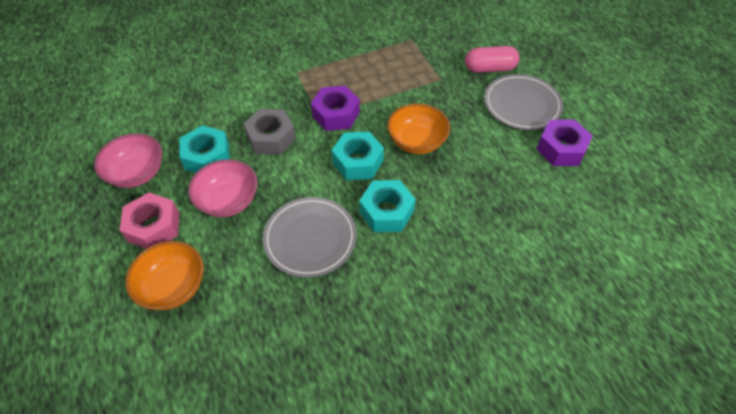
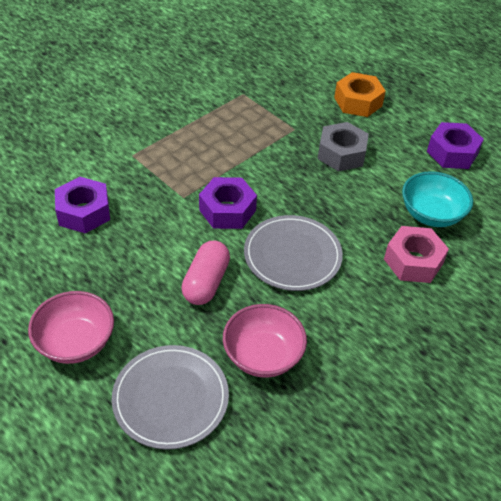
orange bowl: [125,241,204,310] [387,103,450,154] = 2 -> none = 0
orange nut: none = 0 -> [334,72,386,117] = 1
purple nut: [311,86,360,131] [536,120,593,166] = 2 -> [55,177,110,234] [199,177,257,229] [427,122,484,169] = 3
turquoise bowl: none = 0 -> [402,171,473,227] = 1
turquoise nut: [179,125,230,173] [332,132,384,180] [359,180,416,232] = 3 -> none = 0

